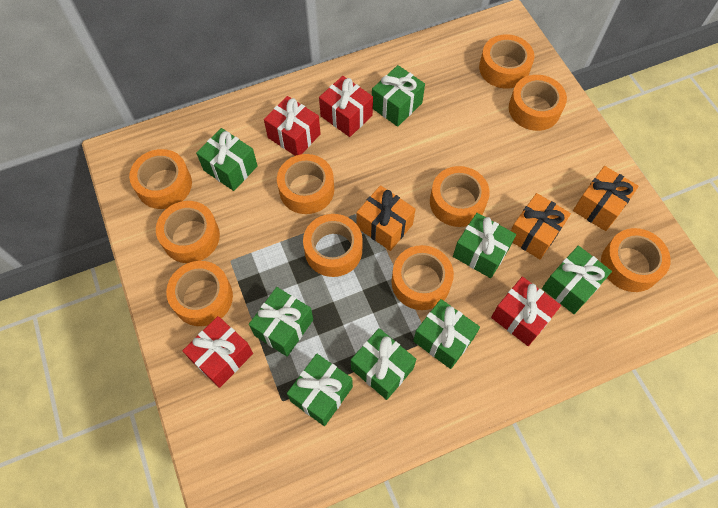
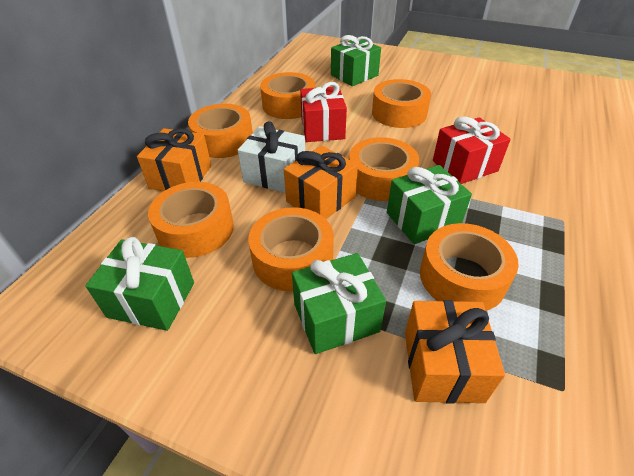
green gift: [196,128,258,191] [249,287,313,357] [287,354,353,426] [351,328,416,400] [372,65,425,127] [413,299,480,369] [453,213,516,278] [542,246,612,314] = 8 -> [85,237,194,331] [292,253,386,354] [331,35,381,86] [387,165,472,244] = 4
orange tape: [129,149,192,209] [156,201,220,263] [166,261,233,326] [277,154,334,214] [303,214,362,277] [392,245,454,310] [430,166,490,227] [479,34,534,89] [509,75,567,131] [601,228,671,292] = 10 -> [148,182,234,258] [188,104,253,158] [248,207,334,291] [260,72,315,119] [349,137,419,201] [372,79,431,128] [420,223,519,311] = 7
red gift: [182,316,253,388] [264,96,321,156] [319,76,373,137] [491,277,561,346] = 4 -> [300,82,347,142] [433,116,511,184] = 2
white gift: none = 0 -> [238,121,305,193] = 1

